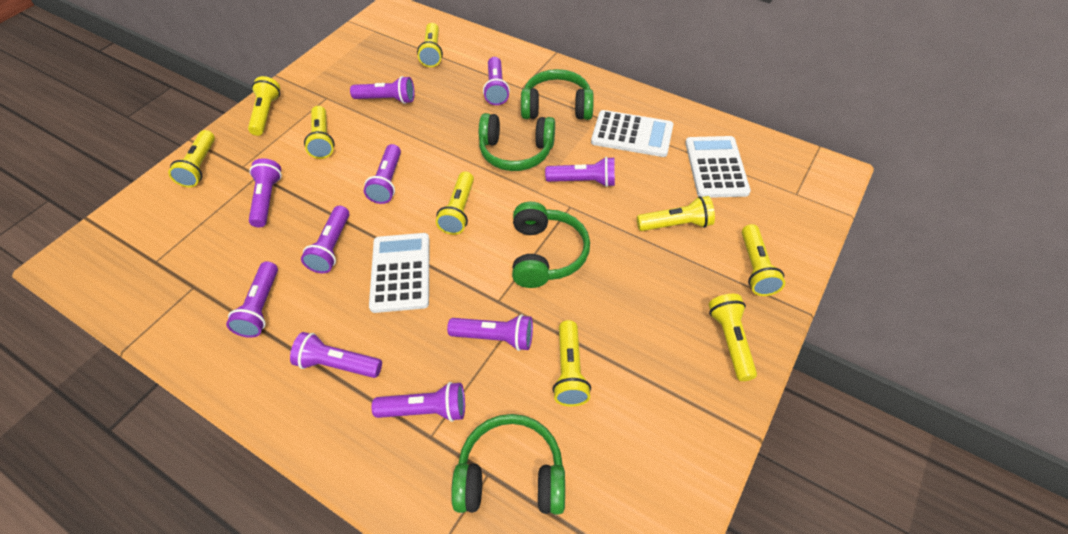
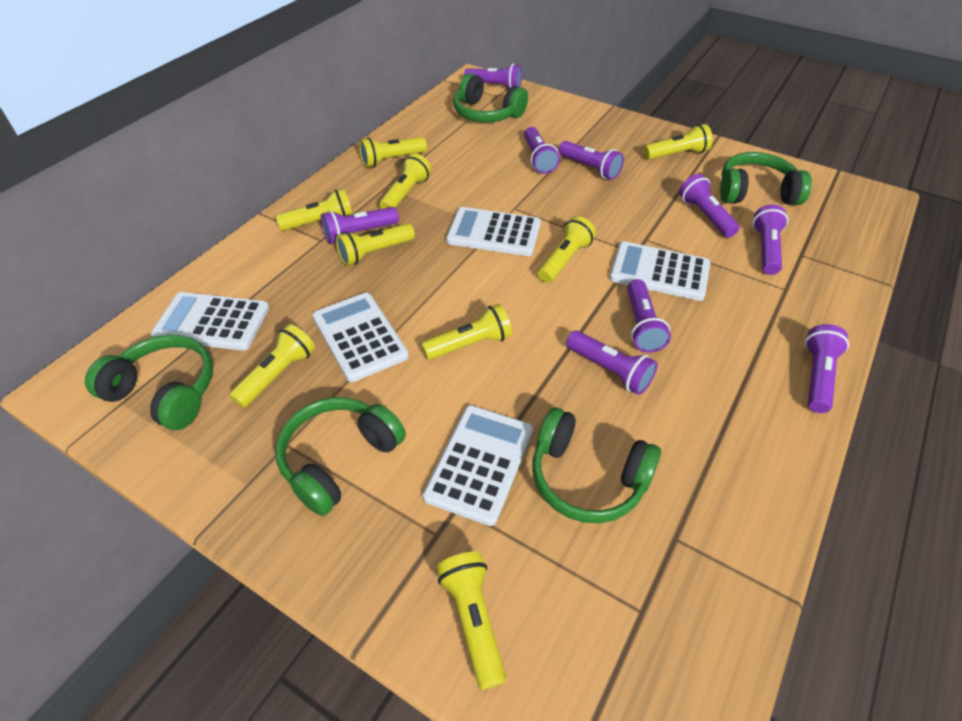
green headphones: [451,414,565,515] [479,113,555,171] [512,202,590,288] [521,69,594,120] = 4 -> [85,335,213,430] [275,397,406,516] [453,73,528,123] [532,408,661,523] [720,152,812,205] = 5
purple flashlight: [226,261,278,338] [249,158,282,227] [290,332,382,378] [301,206,349,273] [350,76,415,104] [364,144,401,204] [372,382,465,422] [447,314,533,351] [483,57,510,105] [545,157,615,187] = 10 -> [321,207,399,244] [464,64,522,89] [524,127,560,174] [558,141,624,180] [566,330,658,395] [627,279,671,353] [679,174,740,237] [753,205,788,275] [805,324,849,413] = 9
white calculator: [369,233,430,313] [591,110,673,157] [685,136,751,198] = 3 -> [151,292,269,351] [312,293,409,382] [423,405,533,526] [446,207,541,256] [610,241,710,301] = 5

